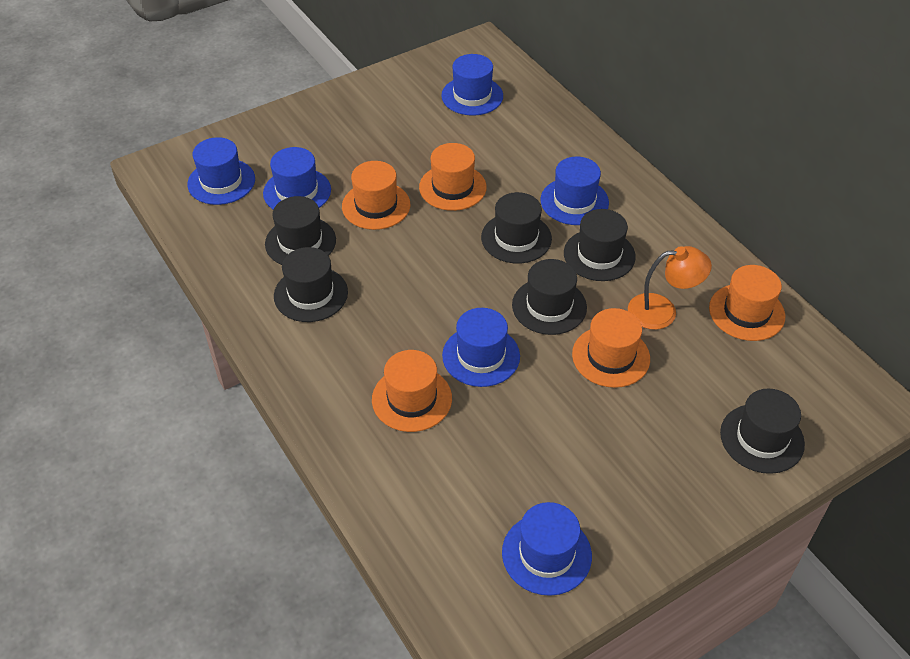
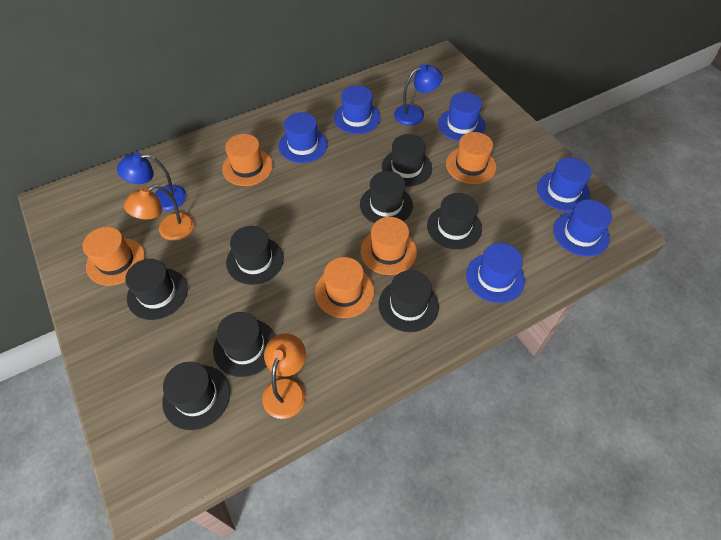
black hat: [265,196,336,265] [274,247,348,322] [481,192,552,263] [512,259,587,335] [564,209,636,281] [720,389,805,474] = 6 -> [125,259,188,320] [162,362,230,430] [213,312,275,377] [226,226,284,285] [360,171,413,223] [378,270,439,332] [382,134,432,187] [427,193,482,250] = 8
blue lamp: none = 0 -> [117,153,186,211] [394,64,443,126] = 2
orange lamp: [628,246,712,330] = 1 -> [124,185,194,241] [262,333,306,419] = 2

